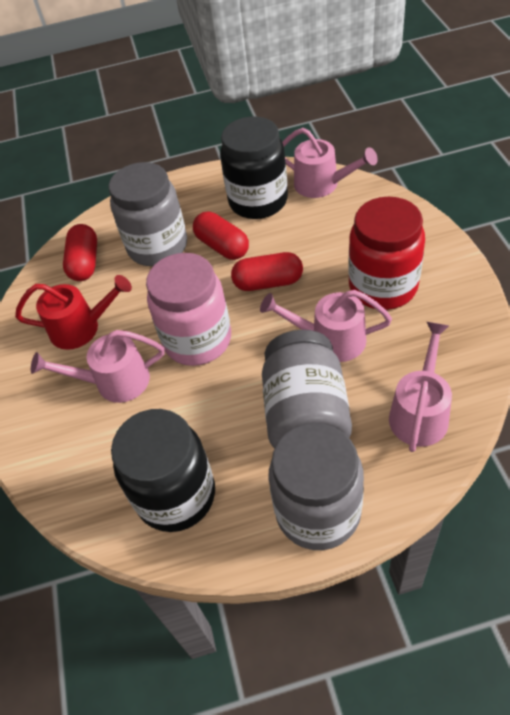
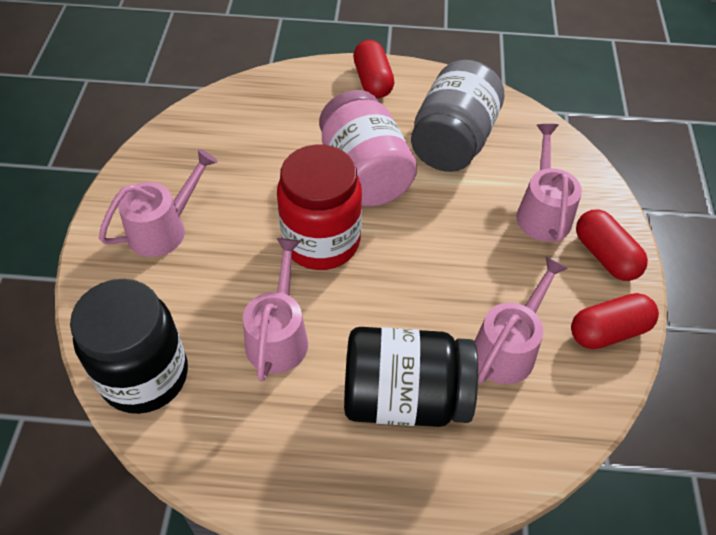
grey jar: [108,162,187,266] [262,330,352,448] [268,423,364,550] = 3 -> [411,60,504,172] = 1
red watering can: [15,275,132,350] = 1 -> none = 0

